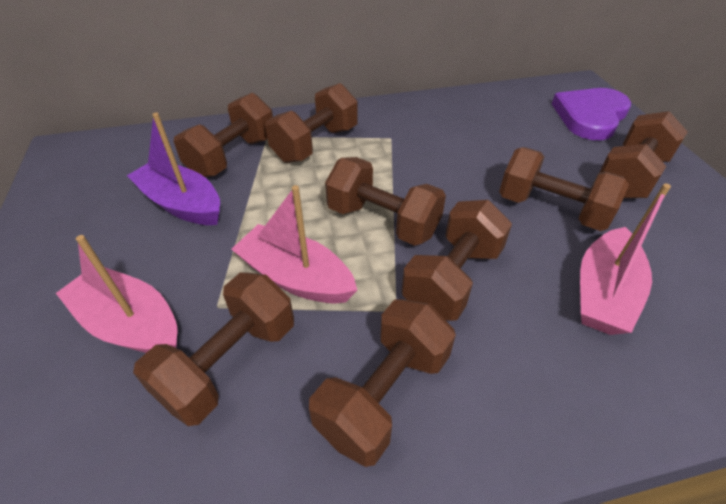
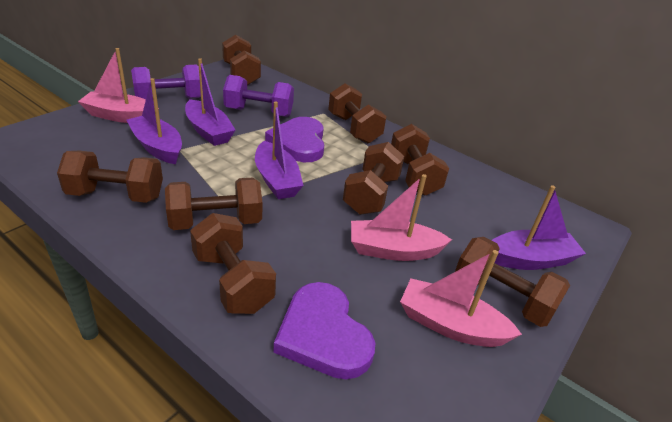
purple boat: [127,113,220,225] = 1 -> [126,78,182,164] [185,58,235,146] [255,101,304,199] [491,185,586,270] = 4
purple dumbbell: none = 0 -> [131,64,201,99] [223,75,294,117] = 2
purple heart: [552,88,631,140] = 1 -> [265,117,324,162] [273,282,375,379] = 2

